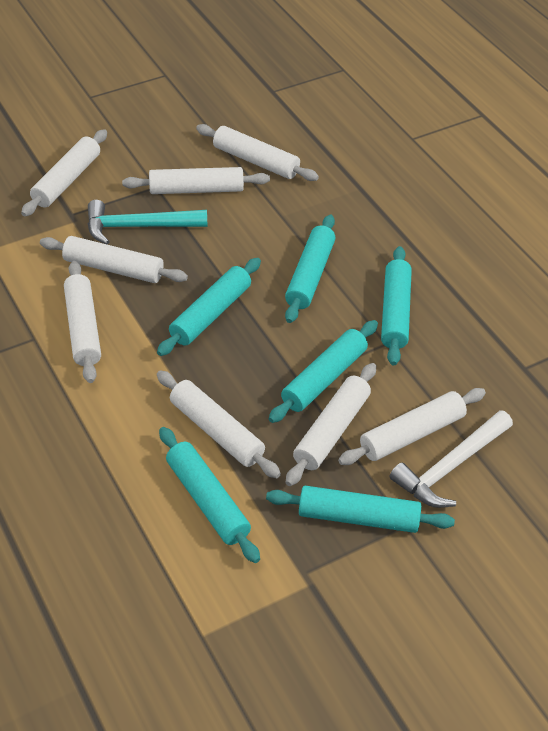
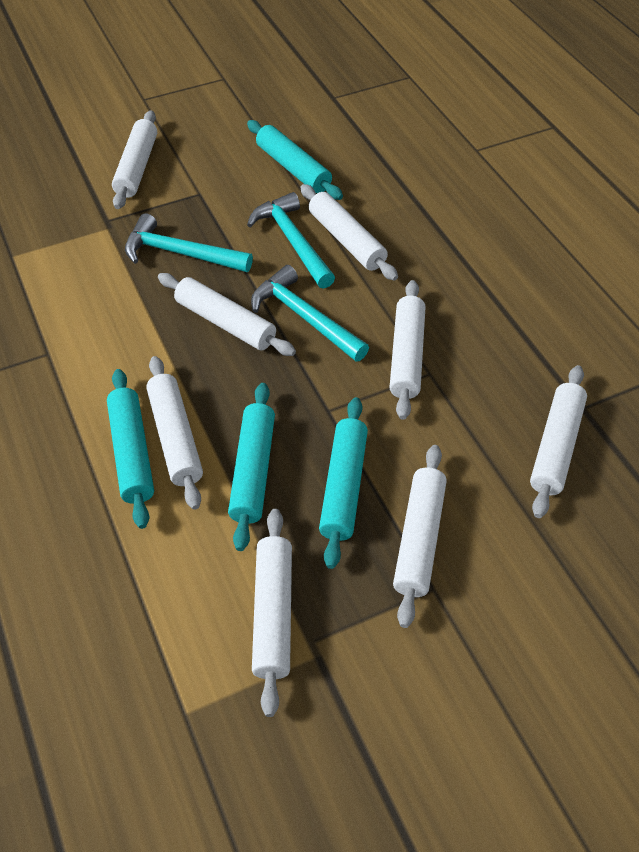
turquoise hammer: [88,200,207,244] = 1 -> [125,213,253,272] [247,192,335,289] [251,265,369,362] = 3
turquoise rolling pin: [157,258,261,356] [159,427,260,563] [266,486,455,533] [269,320,378,423] [285,215,336,323] [381,246,412,366] = 6 -> [107,369,154,529] [228,383,275,551] [247,120,343,200] [319,397,368,569] = 4
white hammer: [390,410,513,508] = 1 -> none = 0

